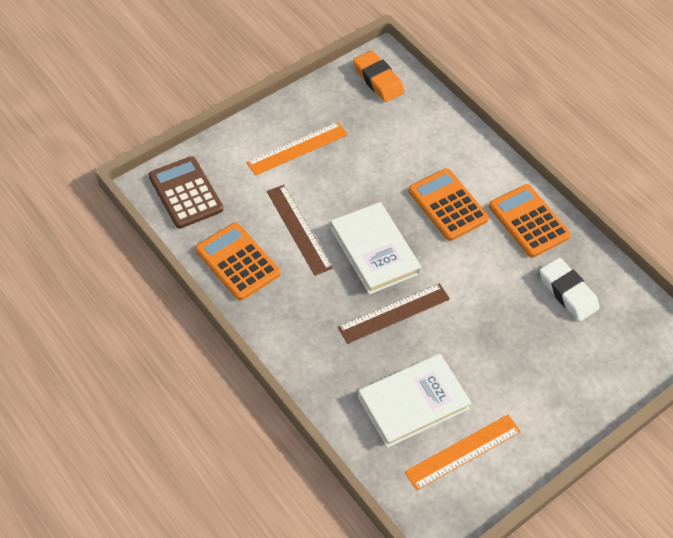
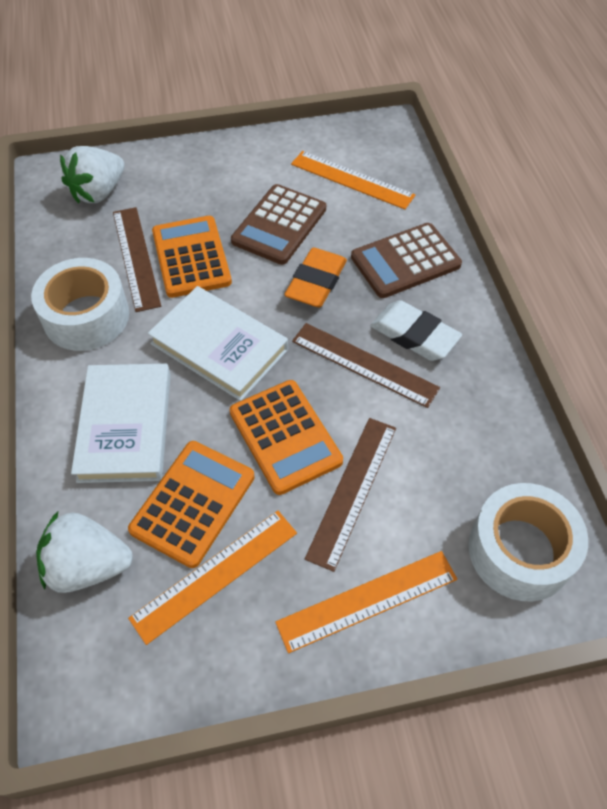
brown calculator: [148,156,223,229] = 1 -> [231,184,326,265] [351,223,462,298] = 2
brown ruler: [267,185,333,276] [338,283,450,344] = 2 -> [113,207,161,312] [292,323,440,408] [305,418,396,572] = 3
orange ruler: [246,122,348,176] [405,415,521,491] = 2 -> [128,511,297,645] [275,551,457,653] [291,151,415,210] = 3
white strawberry: none = 0 -> [36,511,133,593] [60,146,125,203] = 2
white tape: none = 0 -> [31,258,129,351] [469,483,588,601] = 2

